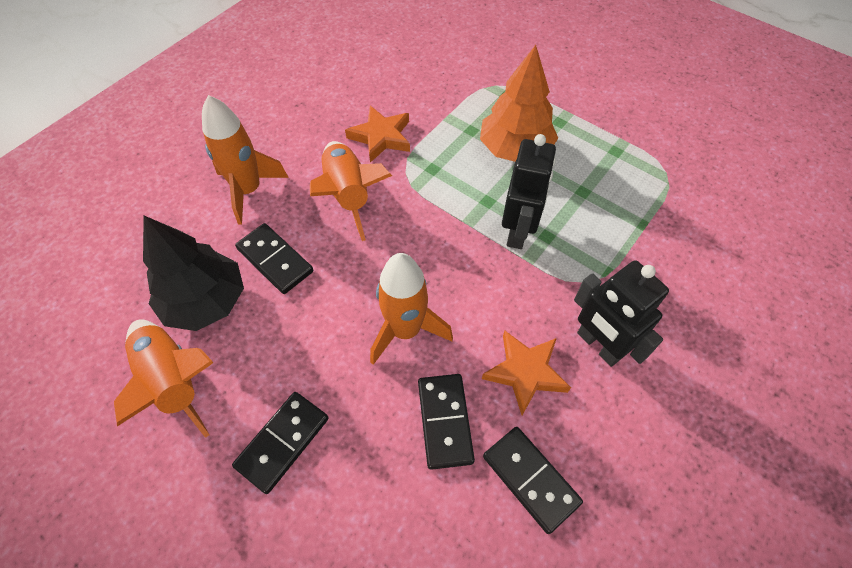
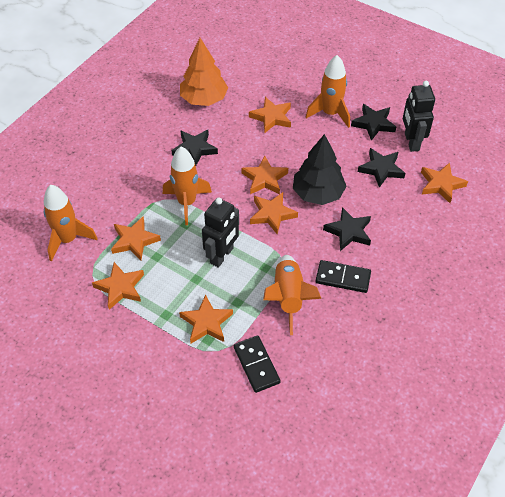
black domino: [232,392,329,494] [235,223,313,294] [418,374,475,470] [483,427,583,534] = 4 -> [234,335,281,393] [316,260,371,293] = 2
black star: none = 0 -> [172,130,218,166] [323,207,371,251] [351,104,396,141] [358,148,405,188] = 4
orange star: [345,106,410,163] [482,330,571,415] = 2 -> [92,262,144,310] [111,217,161,260] [179,294,233,343] [241,156,288,194] [249,97,291,133] [250,192,298,234] [421,163,468,203] = 7

